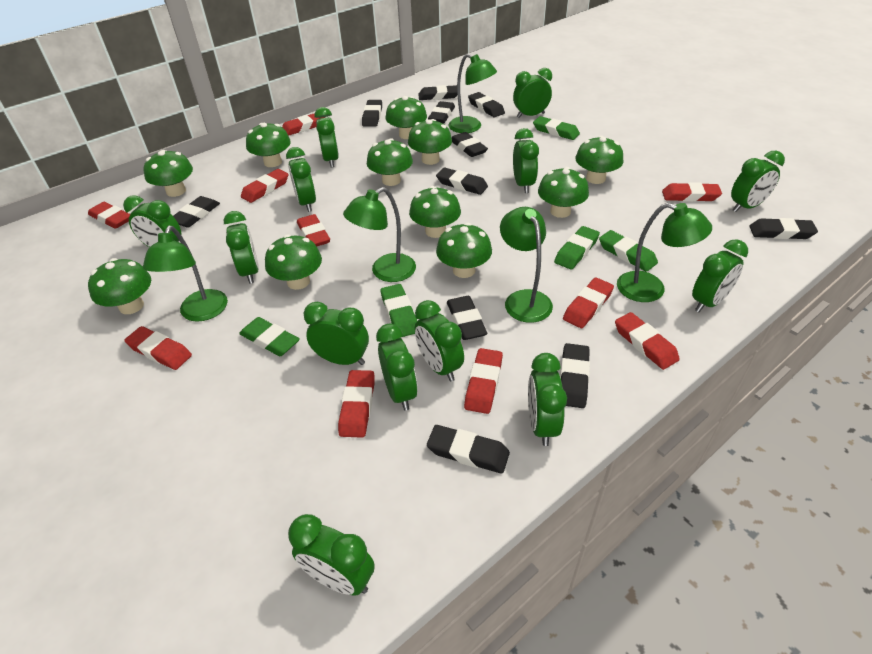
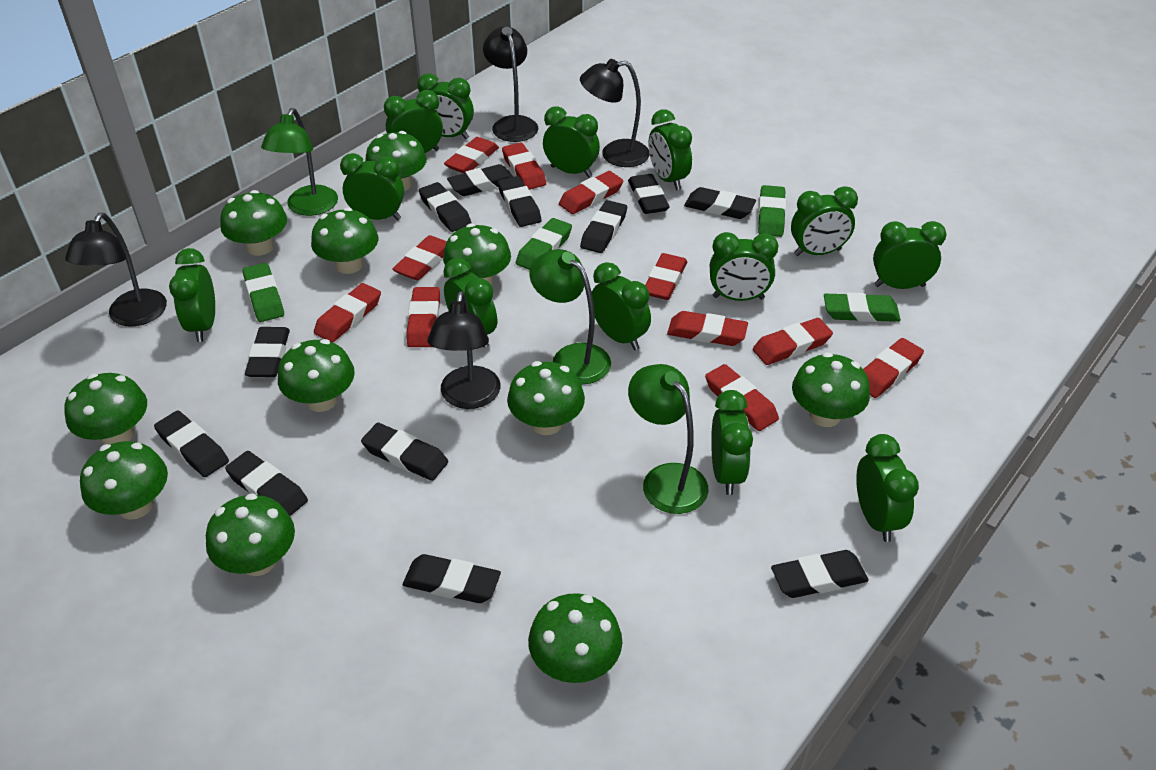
black eraser: [173,196,220,227] [362,100,382,127] [418,85,457,100] [427,425,510,474] [428,101,455,124] [436,168,488,195] [447,296,487,340] [452,132,488,157] [468,92,505,117] [560,343,590,408] [749,218,818,239] = 11 -> [154,410,229,477] [225,451,308,516] [245,327,290,377] [361,423,448,481] [403,554,501,603] [419,182,472,232] [447,164,513,196] [498,176,542,227] [580,200,627,253] [628,174,669,214] [684,187,756,219] [771,550,869,598] = 12
black lamp: none = 0 -> [65,213,167,326] [427,291,501,409] [483,27,538,142] [580,59,650,167] = 4
green eraser: [239,317,300,356] [381,284,417,338] [533,116,580,140] [554,226,600,270] [599,230,658,272] = 5 -> [242,263,284,322] [516,218,572,270] [758,185,786,237] [824,293,901,322] = 4
green lamp: [143,226,228,322] [343,187,416,282] [448,54,497,133] [500,207,553,323] [617,203,712,302] = 5 -> [261,108,338,216] [529,249,611,384] [628,364,708,514] = 3
red eraser: [88,202,130,229] [124,326,192,370] [241,169,288,203] [282,113,325,136] [297,214,330,247] [338,370,375,438] [464,348,503,414] [563,277,614,328] [615,312,680,370] [662,182,722,202] = 10 -> [314,283,381,343] [392,235,447,281] [406,287,440,347] [444,137,499,174] [502,142,546,190] [559,171,623,214] [645,253,687,300] [667,311,748,346] [705,364,779,431] [753,318,833,365] [863,338,924,398] = 11

